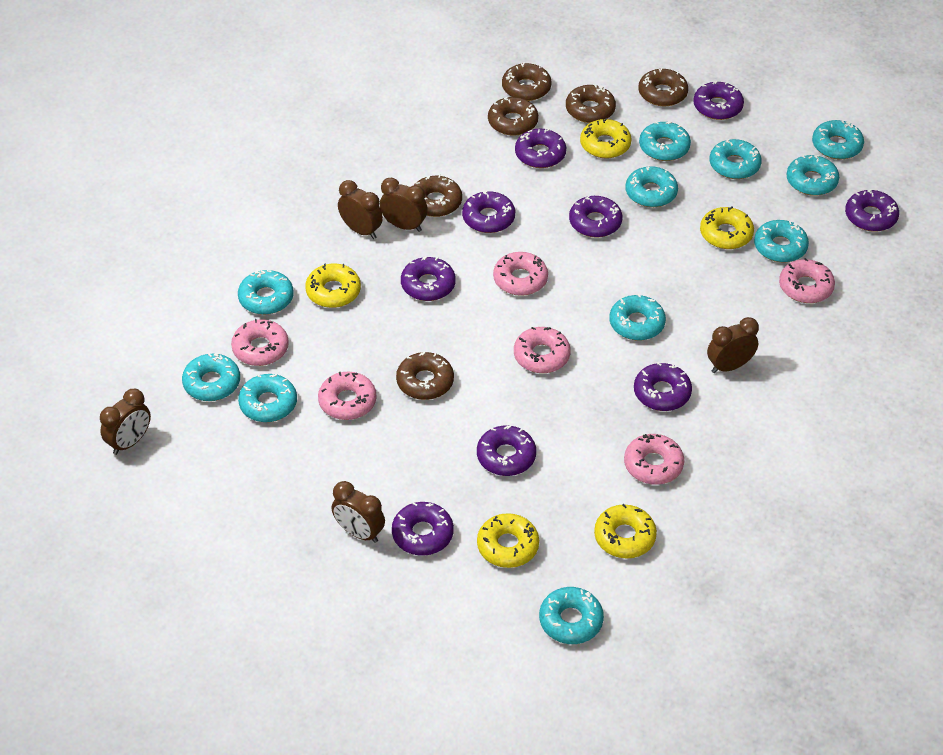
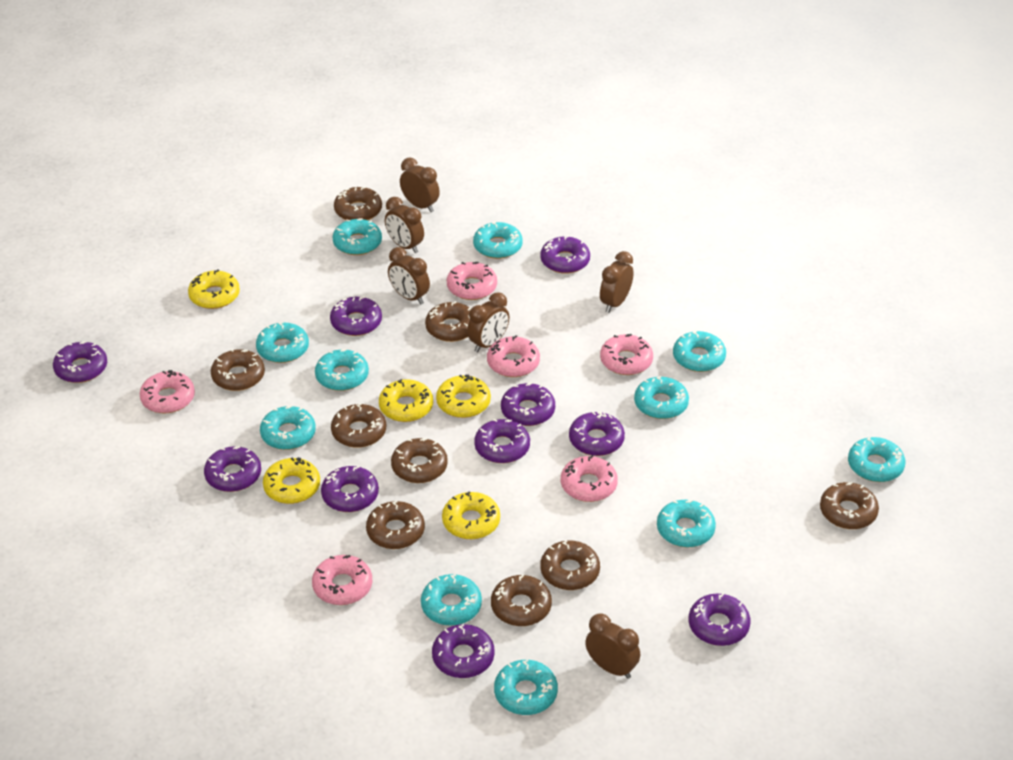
brown clock: [100,389,151,455] [331,481,385,543] [338,180,383,239] [380,178,428,232] [707,317,759,373] = 5 -> [385,197,424,253] [388,247,430,304] [400,158,440,212] [467,292,509,352] [585,613,640,679] [600,251,634,313] = 6
brown donut: [396,352,454,400] [413,174,462,217] [488,97,538,136] [502,62,551,101] [566,84,616,123] [638,67,688,107] = 6 -> [211,349,265,391] [331,403,386,448] [334,186,382,220] [366,501,425,549] [391,438,448,483] [425,301,471,342] [491,574,552,626] [540,540,600,590] [820,482,879,529] = 9
purple donut: [392,502,454,556] [401,256,456,301] [462,191,515,233] [477,425,536,476] [515,129,566,168] [569,196,622,238] [634,362,692,411] [693,81,744,120] [845,189,899,231] = 9 -> [53,341,107,383] [204,446,261,492] [321,466,379,512] [330,296,382,336] [432,624,495,678] [474,419,530,463] [501,383,555,426] [540,235,590,274] [569,411,625,456] [689,593,750,646] = 10

